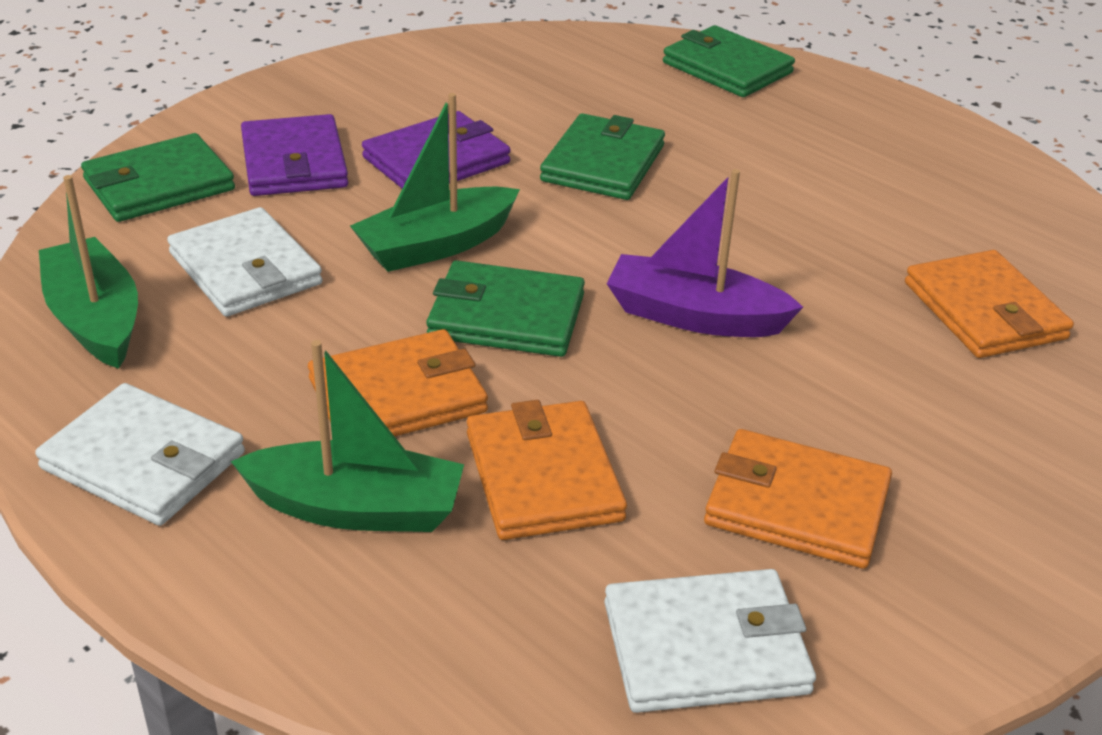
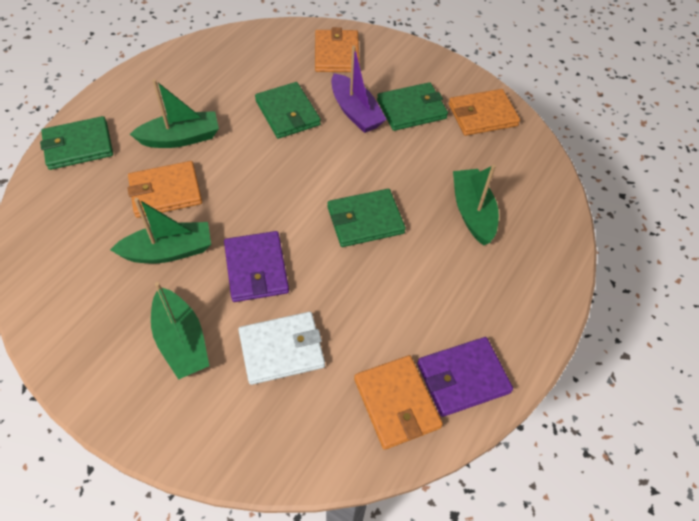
green boat: [39,175,138,369] [231,340,464,532] [350,93,520,272] = 3 -> [110,198,211,263] [130,79,219,148] [151,282,209,380] [453,164,499,245] = 4
white wallet: [35,383,245,526] [167,207,323,317] [604,569,816,713] = 3 -> [238,312,325,385] = 1

